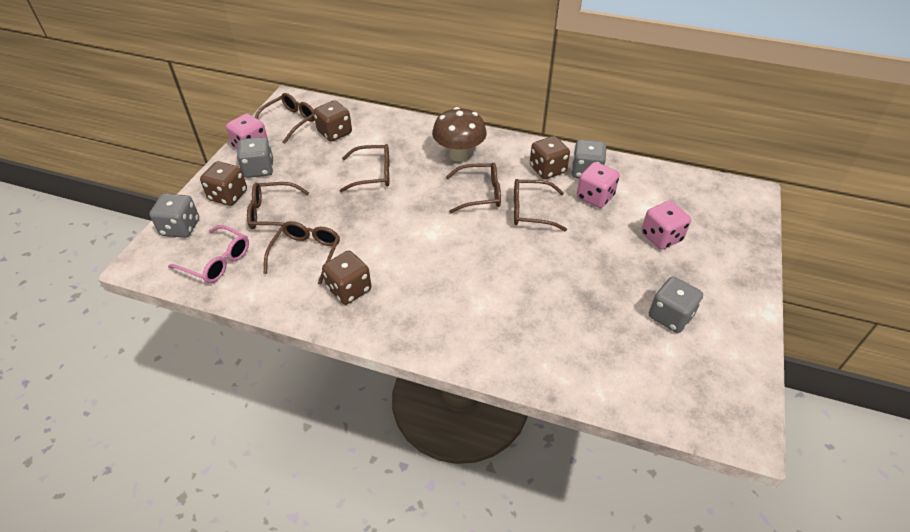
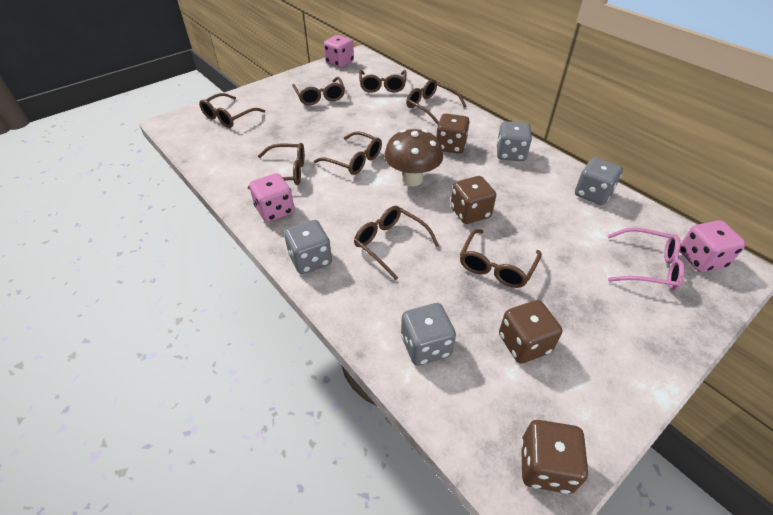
brown glasses: [247,182,309,229] [255,93,315,144] [264,221,340,285] [339,144,389,192] [446,163,501,213] [514,179,567,231] = 6 -> [199,93,265,128] [248,143,305,189] [292,77,345,105] [314,131,382,175] [354,206,439,280] [359,70,407,93] [406,79,466,125] [460,229,542,288] = 8

